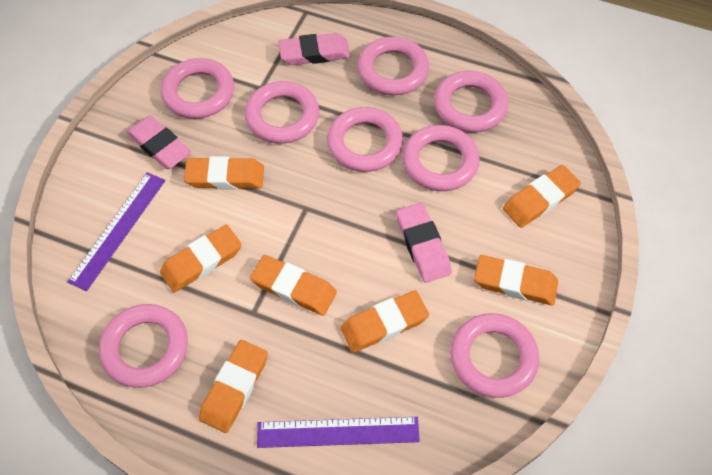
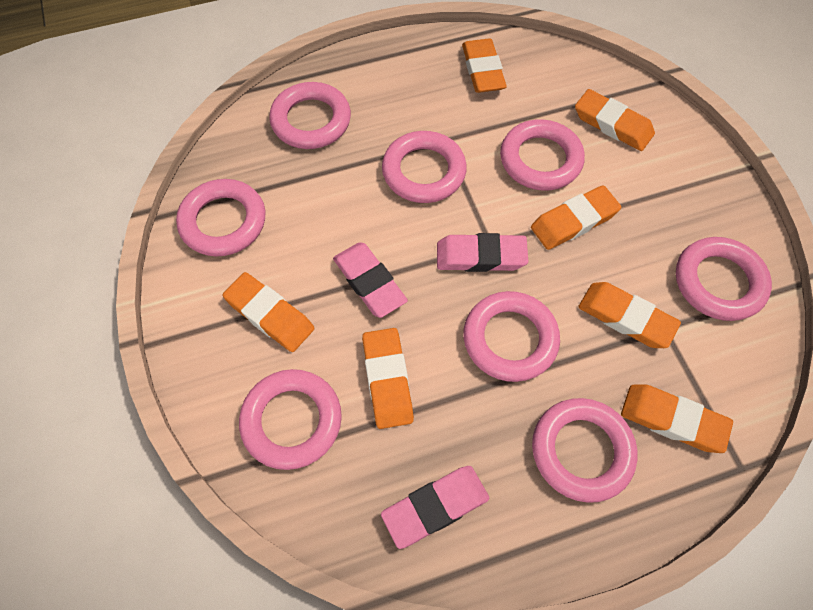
purple ruler: [67,172,165,291] [257,417,420,448] = 2 -> none = 0

